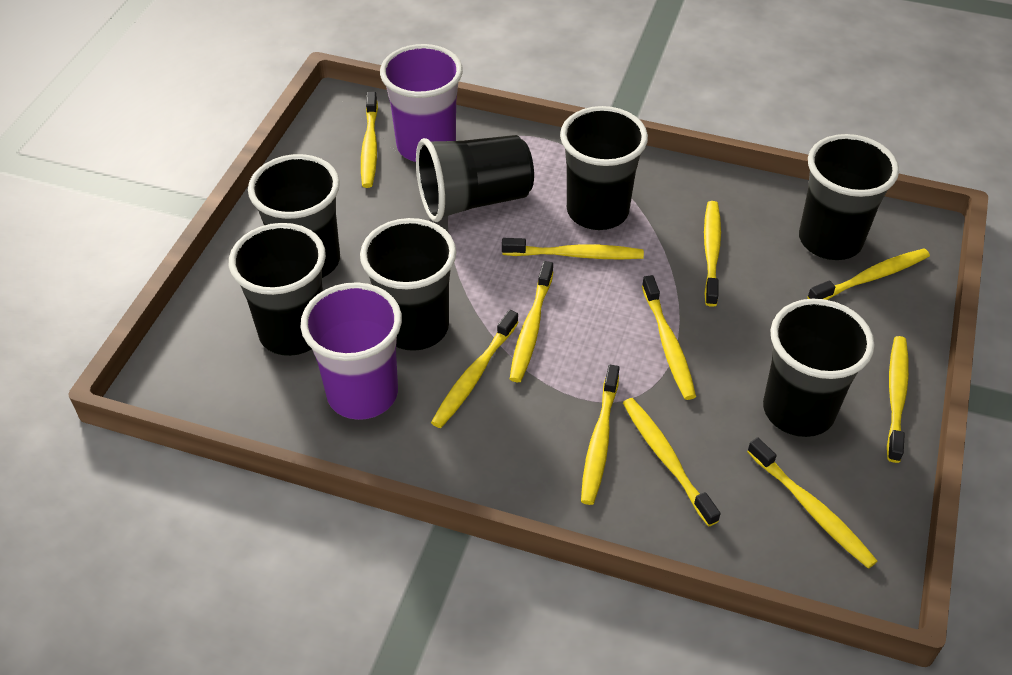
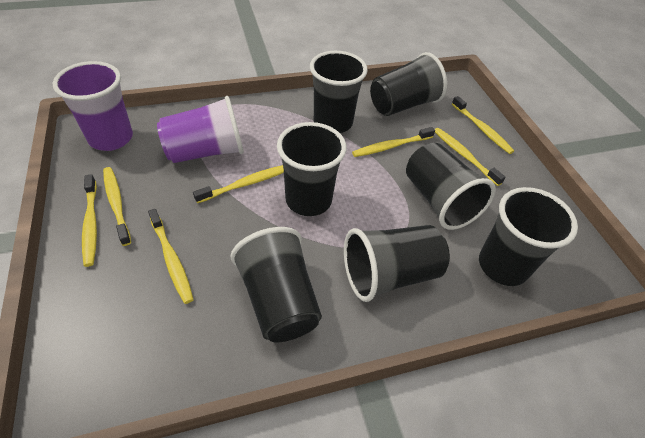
yellow toothbrush: [361,92,378,188] [431,310,519,428] [502,238,644,260] [510,261,553,382] [581,365,619,505] [623,398,721,527] [642,275,696,400] [704,201,721,307] [747,437,877,569] [807,248,930,300] [887,336,909,463] = 11 -> [82,174,97,267] [103,167,131,246] [148,209,194,304] [193,165,284,203] [352,127,435,157] [435,128,506,186] [452,96,514,154] = 7

